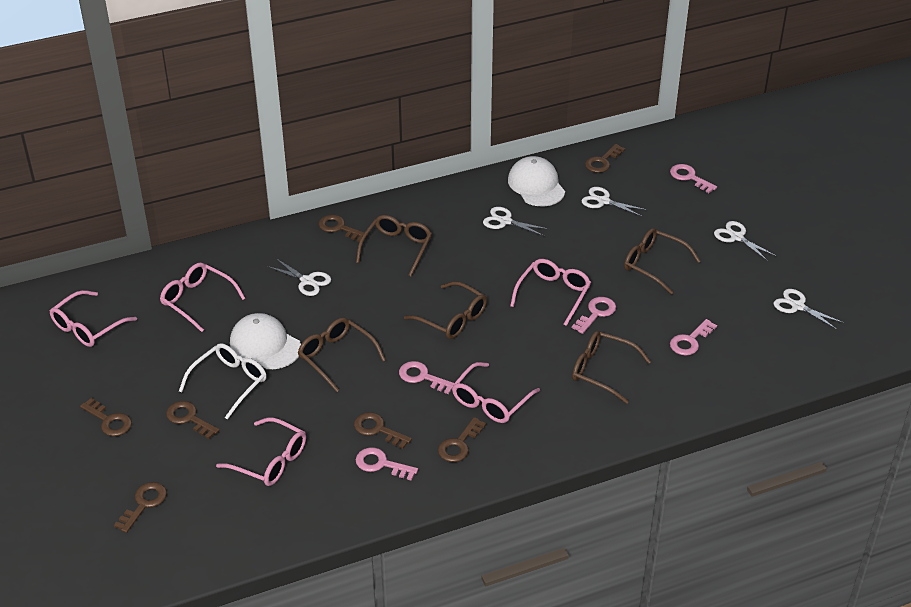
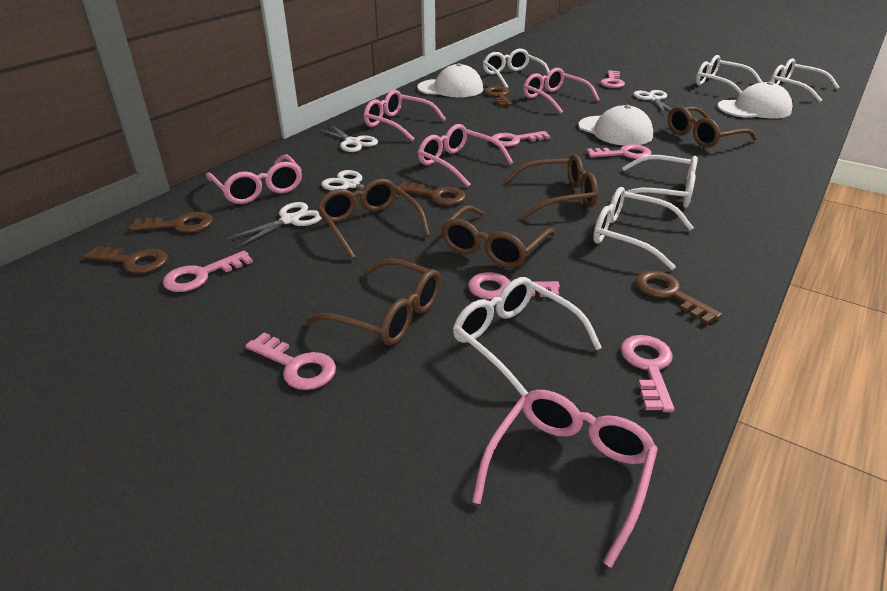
brown key: [80,398,132,436] [114,482,167,533] [166,401,220,439] [319,215,368,242] [354,412,412,449] [438,417,486,462] [585,144,625,173] = 7 -> [84,246,168,274] [130,212,213,233] [398,181,466,205] [484,86,512,106] [635,271,722,325] = 5
pink key: [356,447,418,481] [399,361,454,394] [572,297,616,334] [670,164,717,193] [670,319,717,355] = 5 -> [163,251,253,292] [246,332,336,390] [468,272,560,300] [492,131,551,147] [587,144,651,159] [600,70,625,88] [621,335,675,412] = 7
white cap: [230,313,301,369] [508,156,565,206] = 2 -> [417,63,483,97] [578,105,653,145] [717,81,793,119] = 3
white glasses: [179,343,267,419] = 1 -> [453,277,602,396] [483,49,550,88] [593,187,694,270] [612,155,698,208] [696,55,762,94] [771,58,839,102] = 6
white scissors: [267,259,331,296] [483,207,548,236] [582,187,647,217] [714,221,776,261] [774,289,844,330] = 5 -> [228,202,322,247] [319,124,378,152] [321,170,402,197] [634,90,672,113] = 4

